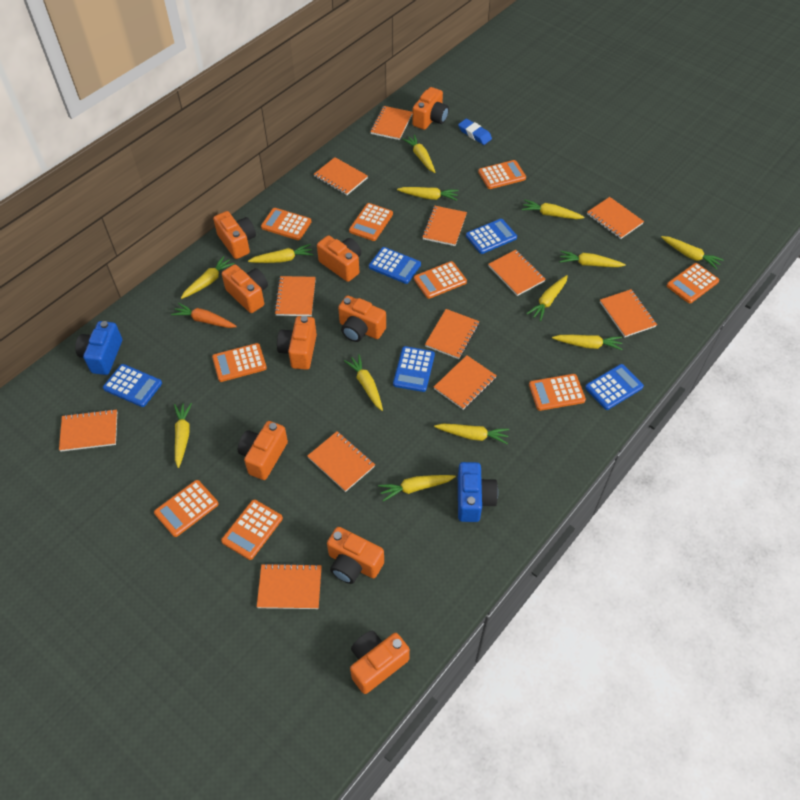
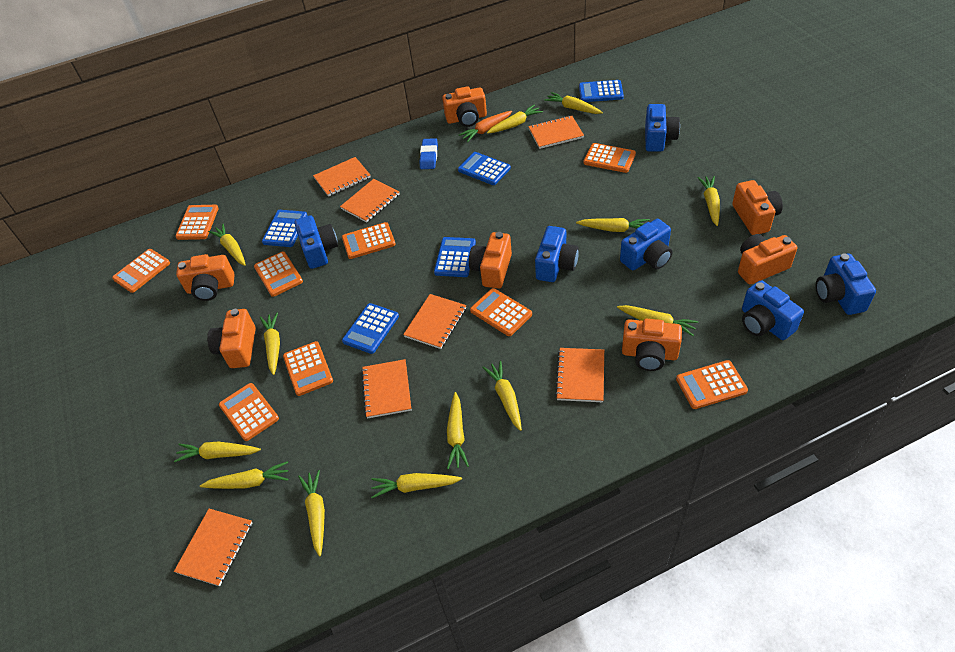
blue camera: [75,321,122,375] [458,462,498,522] = 2 -> [294,215,338,269] [535,226,579,282] [620,219,672,271] [645,104,680,152] [742,280,804,340] [816,253,876,315] = 6
orange camera: [213,211,256,259] [222,264,268,313] [238,421,288,480] [277,316,317,370] [317,235,361,282] [327,527,384,584] [338,296,386,342] [350,631,410,694] [412,87,449,130] = 9 -> [176,254,235,301] [207,309,256,368] [442,86,487,127] [469,232,512,289] [622,319,682,371] [732,180,783,235] [738,234,797,284] = 7
orange notebook: [59,409,117,451] [257,563,322,609] [274,276,316,316] [307,431,375,492] [314,157,368,195] [370,106,412,140] [422,206,467,246] [425,309,479,359] [434,355,497,410] [488,250,546,296] [587,197,644,239] [600,289,657,337] = 12 -> [174,509,252,586] [313,157,370,197] [340,179,400,223] [361,359,412,418] [403,294,466,349] [528,116,584,149] [555,348,604,402] = 7

